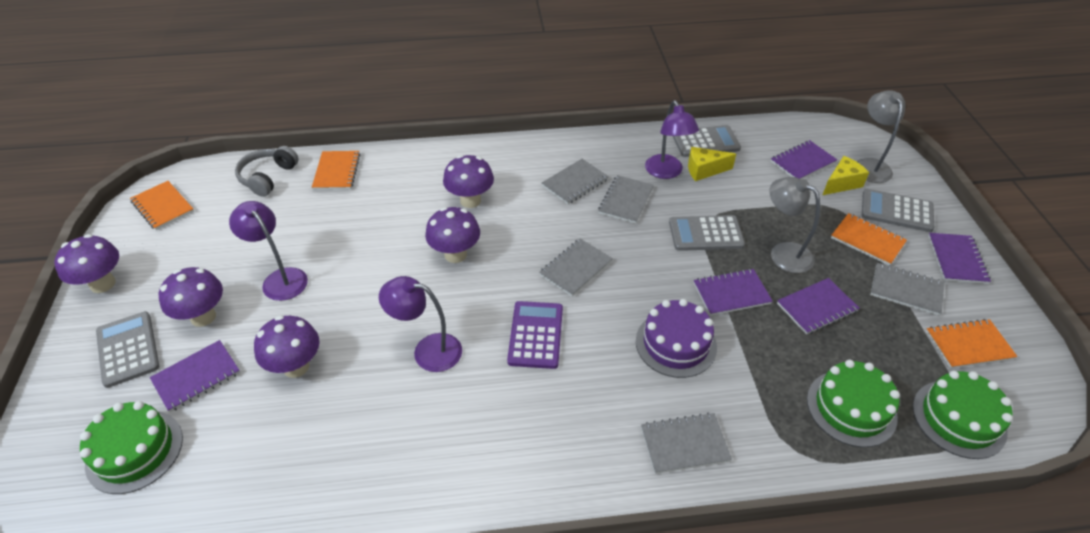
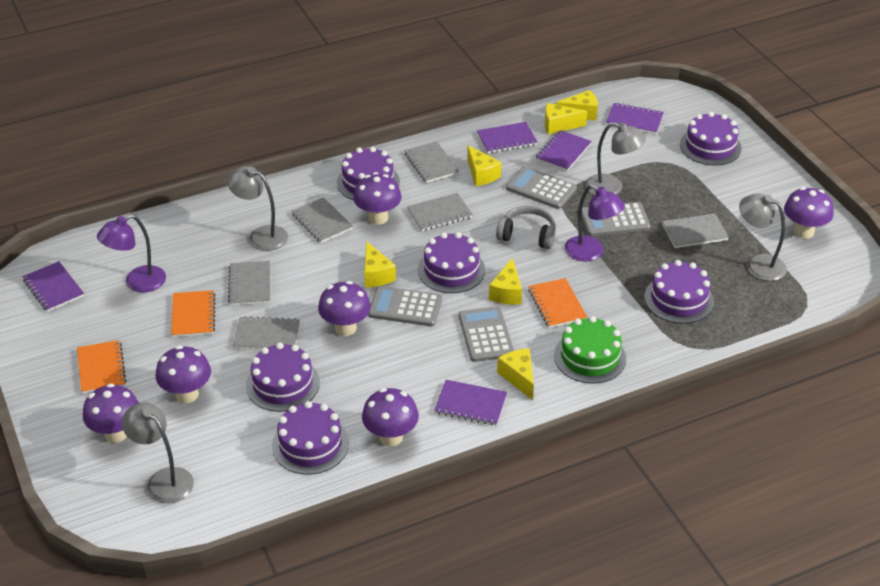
green cake: [80,401,183,494] [807,360,900,447] [913,371,1013,459] = 3 -> [554,316,626,384] = 1
grey lamp: [769,177,820,273] [856,90,906,183] = 2 -> [122,402,194,503] [227,166,288,251] [585,122,646,195] [739,193,787,281] = 4
grey notebook: [539,238,613,297] [542,159,609,204] [598,175,654,224] [641,412,732,474] [871,263,945,316] = 5 -> [228,261,270,306] [233,316,300,350] [292,197,353,243] [404,142,459,183] [407,193,473,231] [662,213,729,248] = 6
orange notebook: [130,181,194,230] [312,151,360,190] [831,213,907,265] [926,319,1018,369] = 4 -> [77,340,127,394] [171,290,215,337] [528,278,587,328] = 3
purple cake: [636,299,717,378] = 1 -> [246,343,320,412] [272,401,349,475] [337,147,400,200] [418,232,485,293] [644,260,714,324] [680,112,742,165] = 6
purple calculator: [507,301,563,369] = 1 -> none = 0
purple lamp: [229,201,308,301] [379,276,462,372] [645,100,699,179] = 3 -> [97,214,166,293] [565,184,625,261] = 2
purple mushroom: [54,234,119,293] [159,267,223,327] [254,315,320,378] [425,207,480,263] [443,155,494,208] = 5 -> [83,384,139,443] [155,346,211,403] [318,281,371,336] [353,174,401,225] [362,388,419,446] [784,187,834,239] = 6
yellow cheese: [688,147,736,181] [823,156,869,195] = 2 -> [364,241,396,287] [467,145,501,186] [489,258,522,305] [497,349,534,400] [545,103,587,134] [556,90,598,120] = 6

